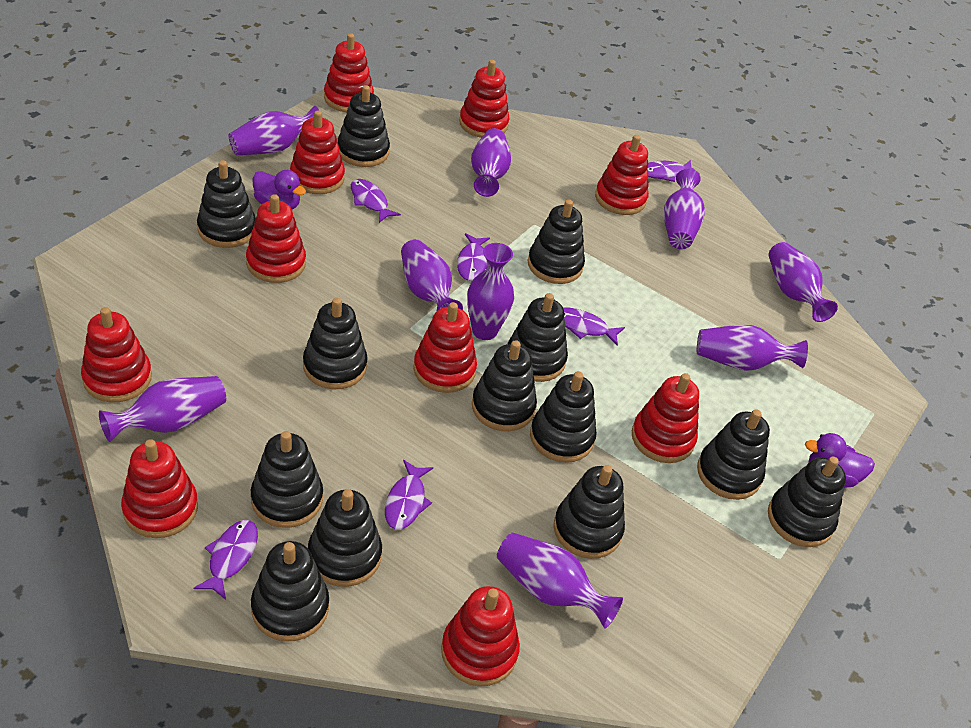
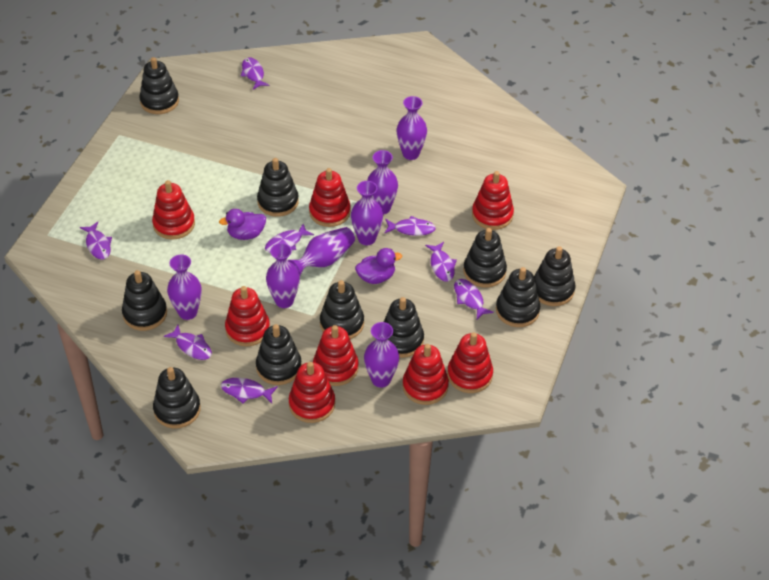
black stacking toy: [197,160,256,248] [251,431,323,528] [251,541,329,642] [303,298,368,390] [308,489,382,587] [337,85,390,167] [472,340,537,431] [508,293,568,382] [528,199,585,284] [530,371,597,463] [554,465,625,559] [697,409,770,500] [768,457,846,547] = 13 -> [122,270,167,331] [139,57,179,114] [153,367,201,429] [256,324,302,385] [257,158,299,217] [320,280,364,339] [384,297,424,358] [463,228,507,288] [496,267,540,327] [534,246,575,306] = 10
purple fish: [193,520,258,600] [351,179,401,223] [385,460,433,530] [457,233,490,281] [563,308,625,346] [648,160,700,182] = 6 -> [80,222,112,260] [164,325,212,360] [221,378,278,403] [241,57,270,90] [265,224,314,253] [384,216,436,236] [425,242,457,282] [454,279,494,319] = 8
purple vase: [99,376,226,442] [228,106,320,155] [401,239,463,311] [467,243,514,340] [471,128,511,197] [497,532,623,629] [664,169,705,249] [697,325,808,371] [768,242,838,322] = 9 -> [167,254,202,320] [266,243,300,308] [288,227,355,275] [351,181,383,245] [364,322,399,388] [367,150,398,215] [397,96,427,160] = 7
red stacking toy: [81,307,152,402] [121,439,198,538] [246,194,306,283] [290,110,345,194] [324,33,374,112] [413,302,477,393] [441,586,520,686] [459,60,510,138] [595,135,649,215] [632,373,699,463] = 10 -> [152,180,195,240] [225,286,270,347] [289,362,335,423] [309,168,351,227] [313,325,359,386] [402,344,449,405] [447,332,493,393] [472,171,514,230] = 8

